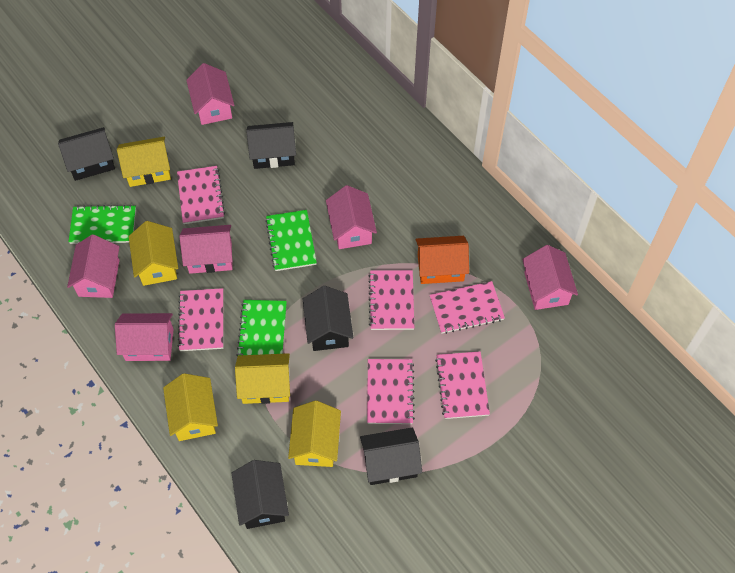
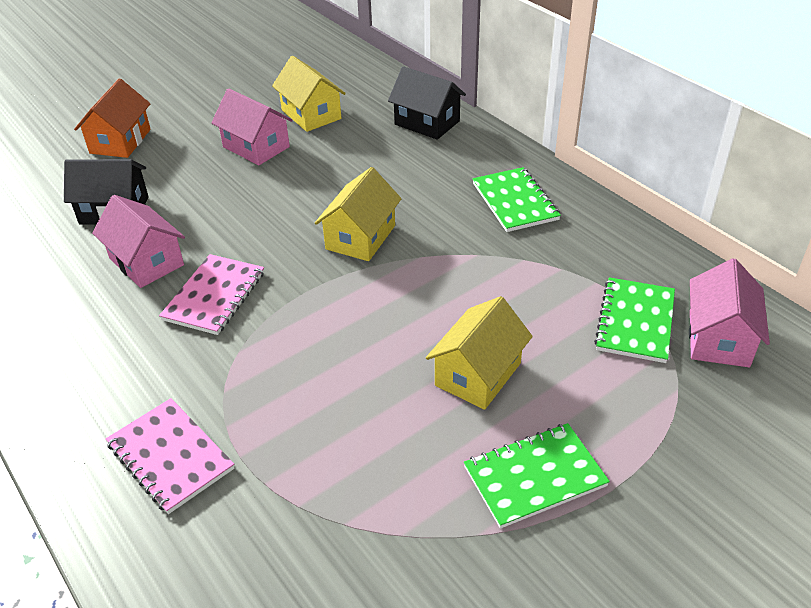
black house: [58,127,115,181] [232,460,289,529] [246,122,296,169] [303,286,353,351] [360,428,422,485] = 5 -> [64,159,149,224] [388,66,466,140] = 2
pink house: [67,235,120,298] [115,313,174,361] [179,225,233,274] [186,63,235,125] [326,185,377,249] [522,245,578,310] = 6 -> [92,195,185,288] [211,88,293,165] [689,258,770,367] = 3
pink notebook: [177,166,225,224] [178,288,223,351] [367,359,415,424] [369,270,414,330] [430,281,505,334] [435,351,490,419] = 6 -> [106,398,234,514] [159,254,264,335] = 2
yellow house: [117,137,171,187] [129,221,178,286] [163,373,218,441] [235,353,290,404] [288,401,341,467] = 5 -> [272,56,346,132] [315,167,402,261] [426,296,533,410] = 3

